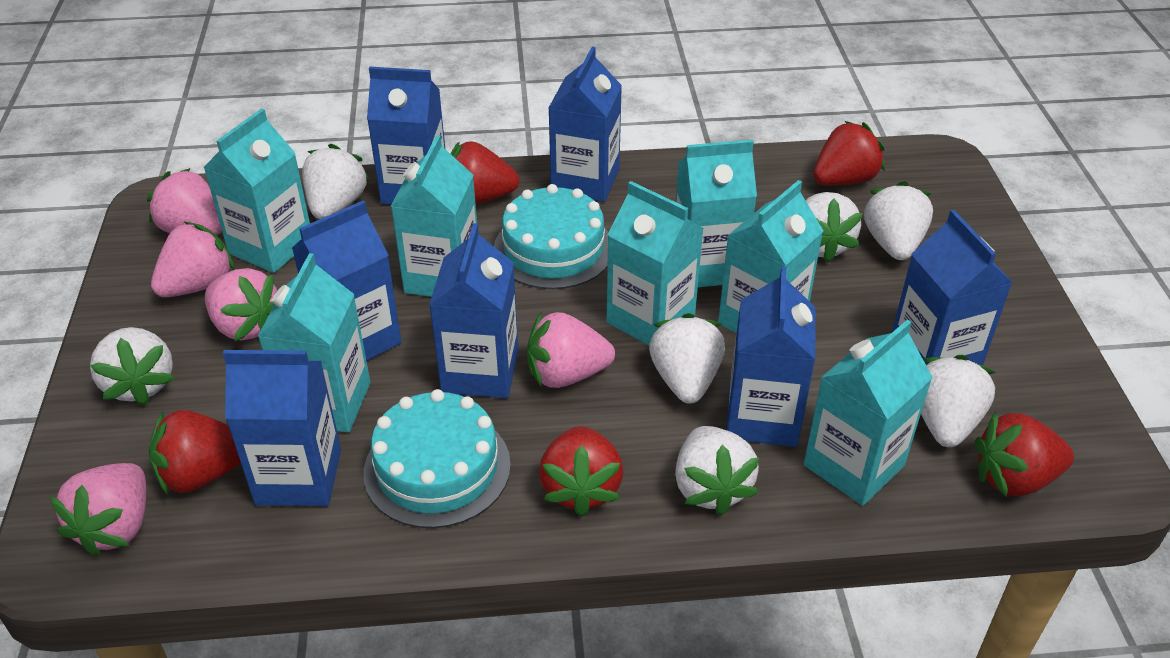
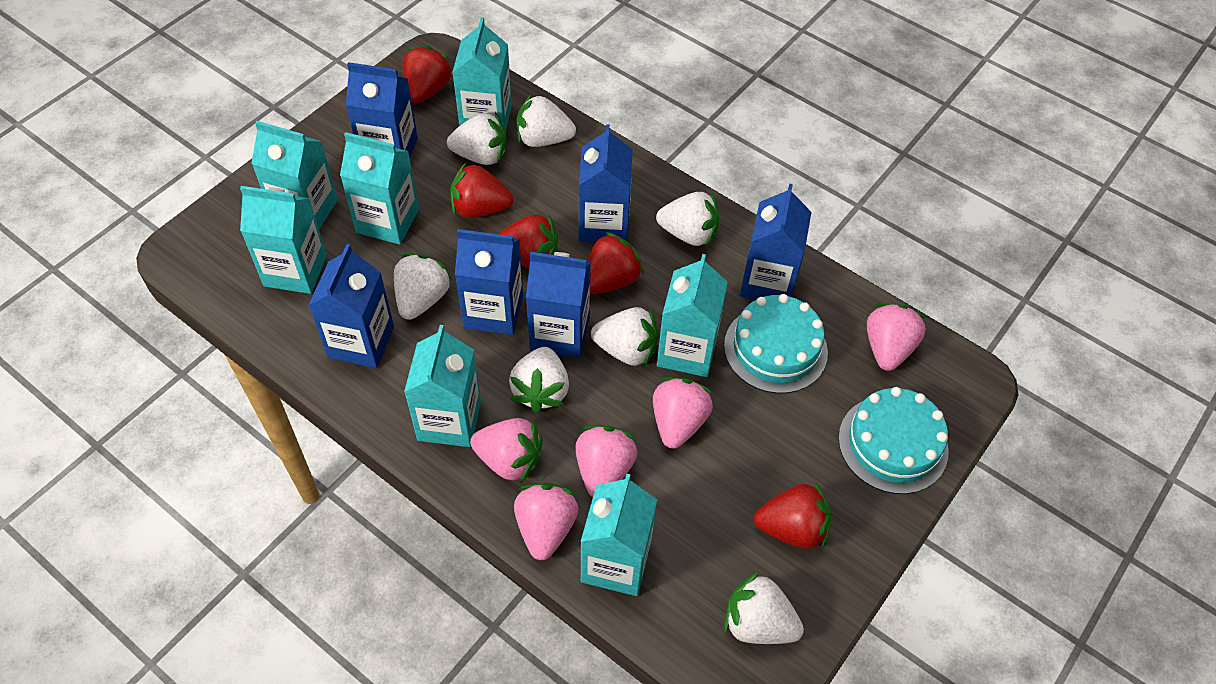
blue carton: [223,350,341,506] [292,201,402,361] [367,67,445,205] [429,223,519,398] [549,47,622,202] [726,266,815,447] [892,210,1013,365] = 7 -> [309,244,394,368] [346,62,418,158] [455,229,523,335] [526,252,591,358] [579,124,633,243] [740,184,812,300] = 6

